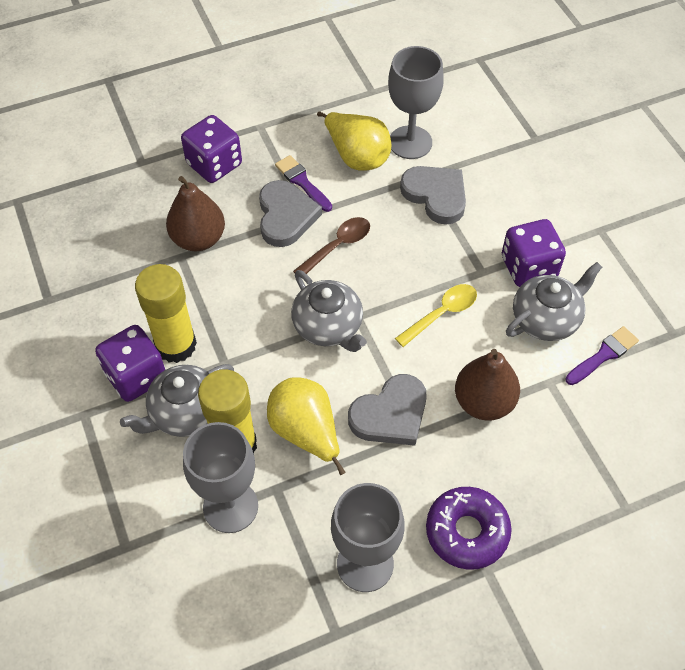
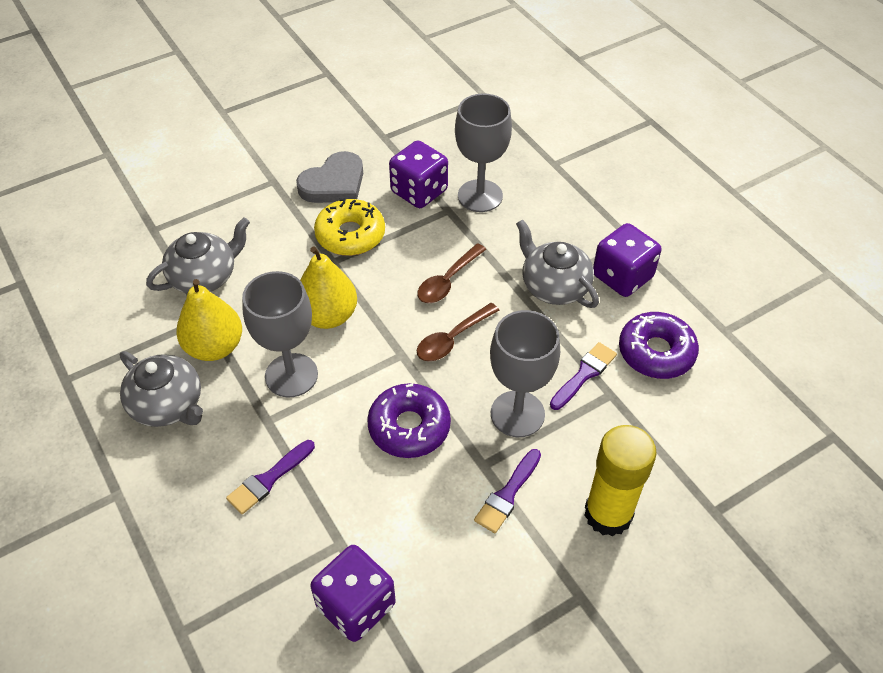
brown pear: [166,176,225,251] [455,349,520,421] = 2 -> none = 0
brown spoon: [293,217,370,274] = 1 -> [417,243,486,303] [417,303,499,361] = 2
grey heart: [259,180,322,247] [348,374,427,446] [400,166,466,225] = 3 -> [296,151,363,203] = 1
purple brush: [275,155,332,212] [565,326,639,385] = 2 -> [226,440,315,514] [474,449,541,533] [550,342,617,410] = 3
purple donut: [426,487,512,570] = 1 -> [367,383,451,458] [619,312,699,379] = 2
yellow donut: none = 0 -> [314,198,385,256] = 1
yellow glue stick: [135,264,197,363] [198,369,257,453] = 2 -> [584,425,657,537] = 1
yellow spoon: [395,284,477,347] = 1 -> none = 0

